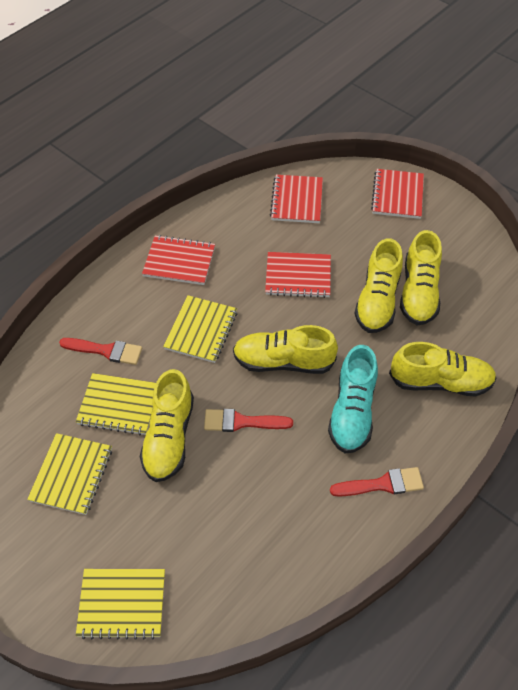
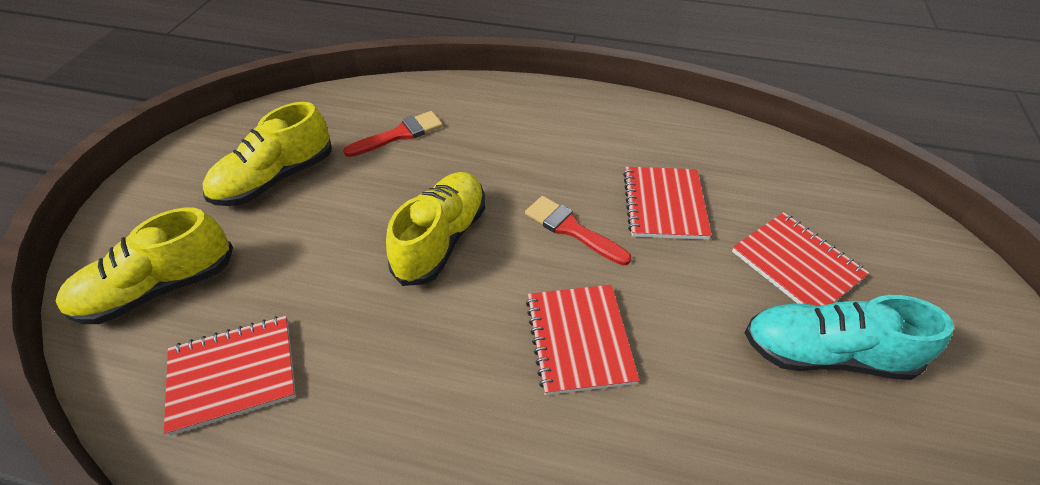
red brush: [59,338,142,365] [204,409,293,432] [330,467,424,497] = 3 -> [343,111,443,157] [525,196,631,265] = 2
yellow notebook: [27,433,112,515] [76,373,156,435] [76,569,165,640] [163,295,237,363] = 4 -> none = 0
yellow shoe: [140,369,194,482] [233,325,338,374] [354,239,403,333] [389,342,497,397] [400,230,442,325] = 5 -> [56,207,233,324] [202,102,332,206] [386,172,485,286] = 3

